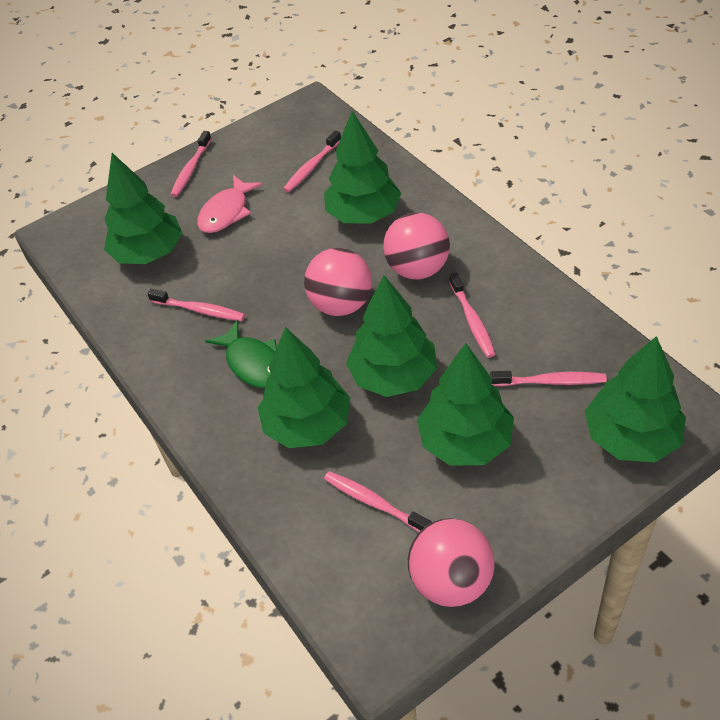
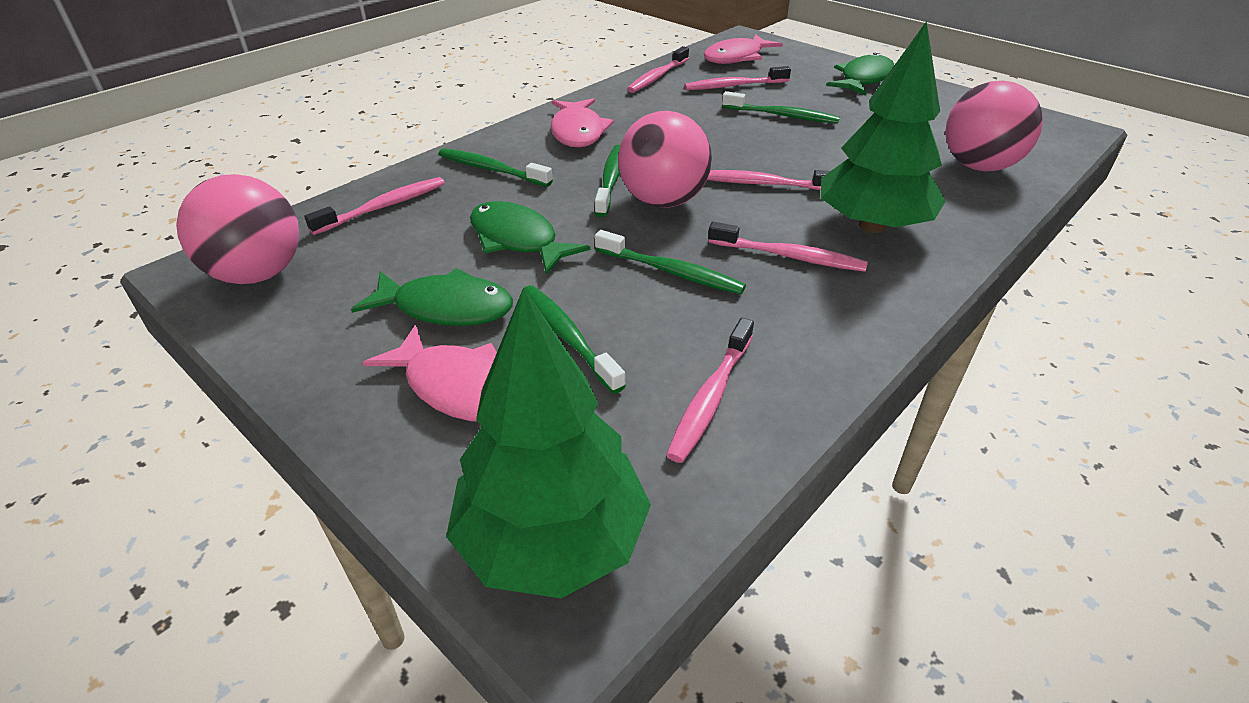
green fish: [205,320,277,388] = 1 -> [351,268,513,326] [470,201,590,275] [826,53,894,96] = 3
green toothbrush: none = 0 -> [439,148,553,187] [524,285,626,394] [595,145,620,217] [595,230,746,294] [722,91,840,124] = 5
green tree: [104,153,182,264] [258,327,351,448] [324,111,401,224] [346,275,437,397] [417,343,514,466] [585,336,686,462] = 6 -> [446,287,651,598] [821,21,946,233] = 2
pink fish: [197,175,263,233] = 1 -> [363,325,497,422] [551,98,613,147] [704,34,783,64] = 3

